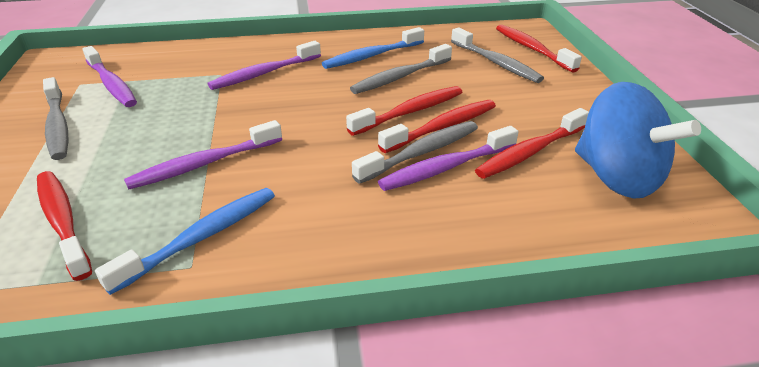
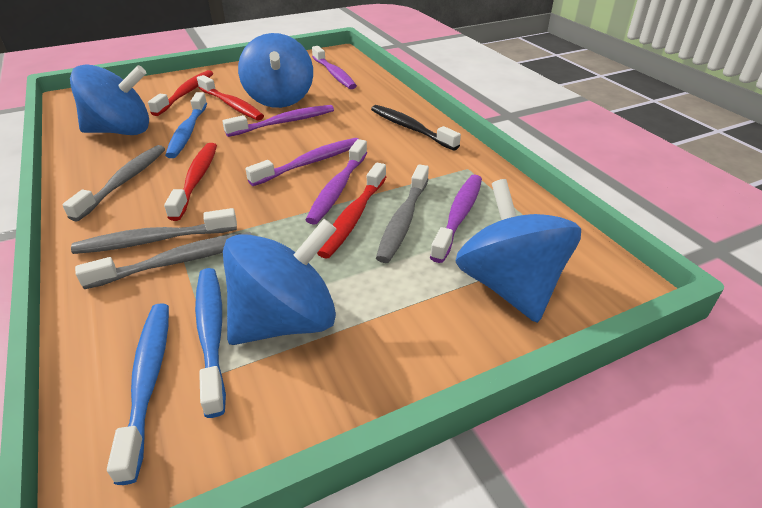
black toothbrush: none = 0 -> [371,105,461,151] = 1
blue spinning top: [575,82,701,198] = 1 -> [70,64,149,135] [223,219,337,345] [238,33,313,108] [456,179,581,323] = 4
blue toothbrush: [95,188,275,295] [322,27,424,69] = 2 -> [107,303,169,485] [165,92,207,158] [195,268,226,418] = 3
purple toothbrush: [82,46,137,107] [124,120,282,190] [208,41,321,90] [378,126,518,191] = 4 -> [222,105,334,137] [246,138,359,186] [305,139,367,225] [312,46,357,89] [430,175,482,263] = 5
red toothbrush: [37,171,92,281] [346,86,462,136] [378,100,496,153] [475,108,589,179] [496,24,582,73] = 5 -> [148,70,213,116] [164,143,217,221] [197,75,264,121] [317,163,386,259] = 4

